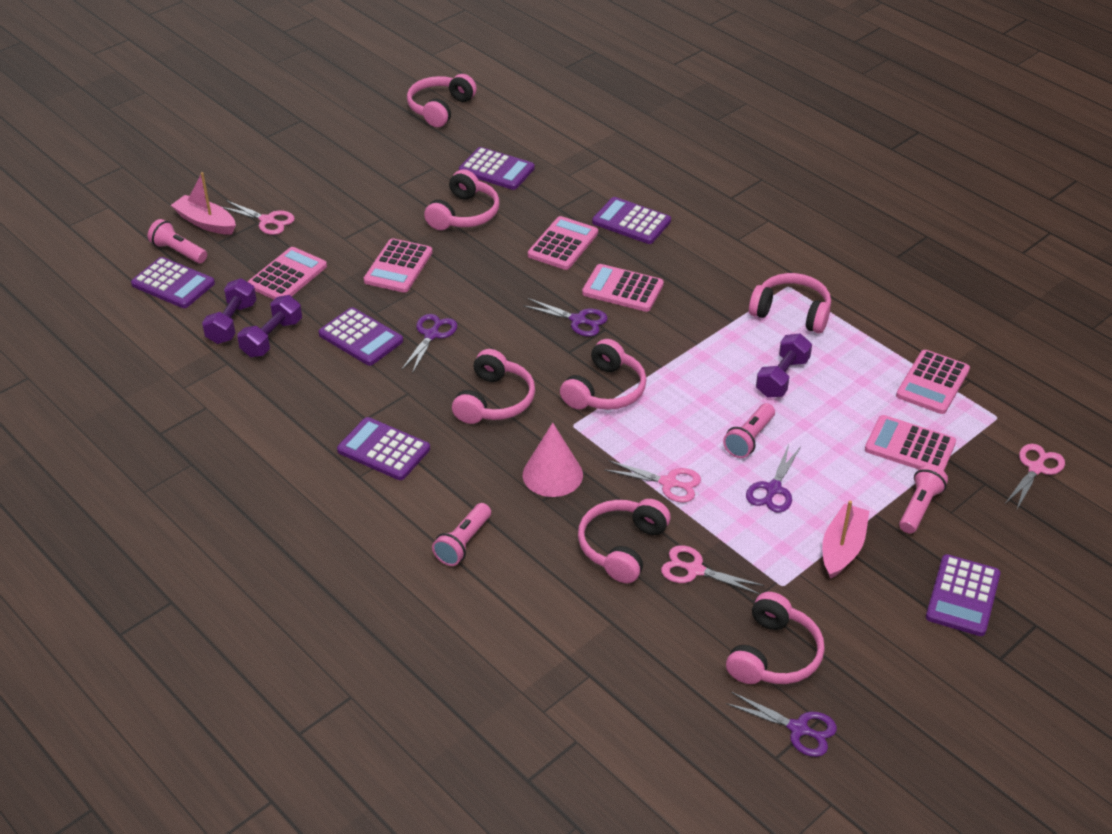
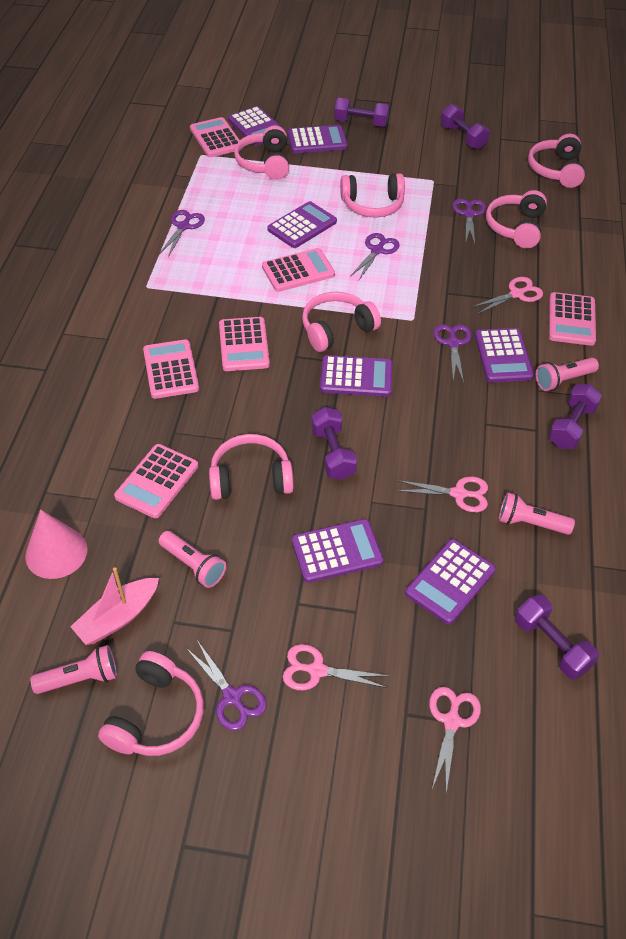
pink boat: [171,172,236,234] [822,501,869,579] = 2 -> [70,567,159,645] = 1
purple calculator: [131,257,215,308] [318,307,403,366] [337,417,430,480] [459,147,535,190] [592,197,671,244] [926,554,1000,636] = 6 -> [228,106,286,146] [267,201,337,248] [288,125,348,153] [292,519,384,583] [320,355,393,397] [405,539,496,625] [475,328,534,382] = 7
purple dumbbell: [202,278,257,344] [237,295,302,357] [756,334,812,398] = 3 -> [311,407,357,480] [334,98,389,127] [441,104,490,149] [515,595,599,679] [549,384,602,449] = 5
purple scissors: [401,314,457,373] [523,298,608,336] [726,692,837,757] [746,444,801,513] = 4 -> [159,210,205,257] [186,640,267,731] [350,233,400,280] [433,324,472,383] [452,199,486,244] = 5

